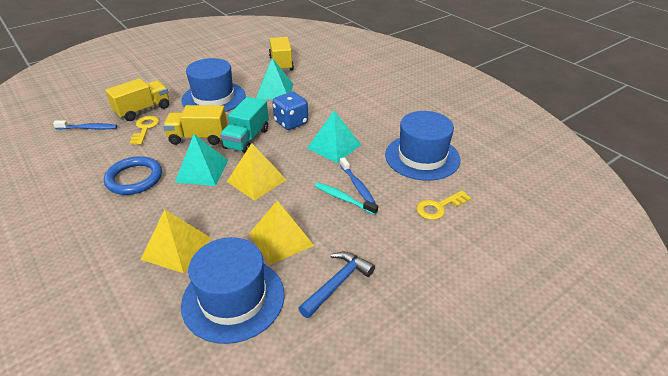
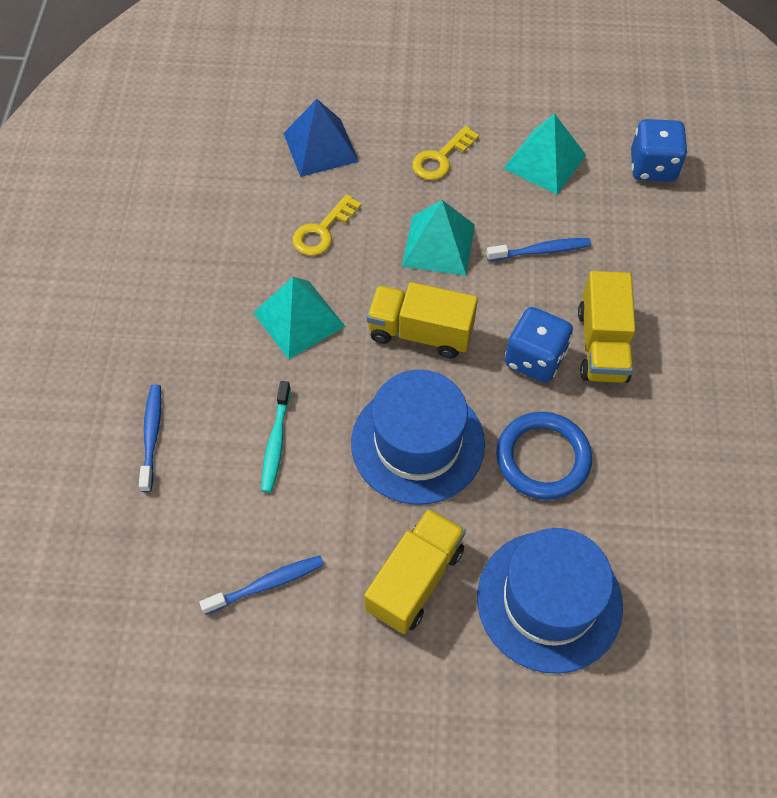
blue dice: [272,92,308,130] = 1 -> [505,307,573,383] [631,119,688,182] = 2
blue hammer: [298,252,375,318] = 1 -> none = 0
blue hat: [181,58,245,112] [181,237,285,344] [385,111,460,181] = 3 -> [351,370,485,505] [477,528,623,674] = 2
blue pyramid: none = 0 -> [283,99,359,177] = 1
blue toothbrush: [53,120,118,129] [339,157,376,204] = 2 -> [139,384,162,492] [199,555,324,615] [486,238,591,261] = 3
turquoise truck: [220,97,269,153] = 1 -> none = 0
yellow pyramid: [140,209,211,273] [227,143,286,201] [249,201,314,265] = 3 -> none = 0

